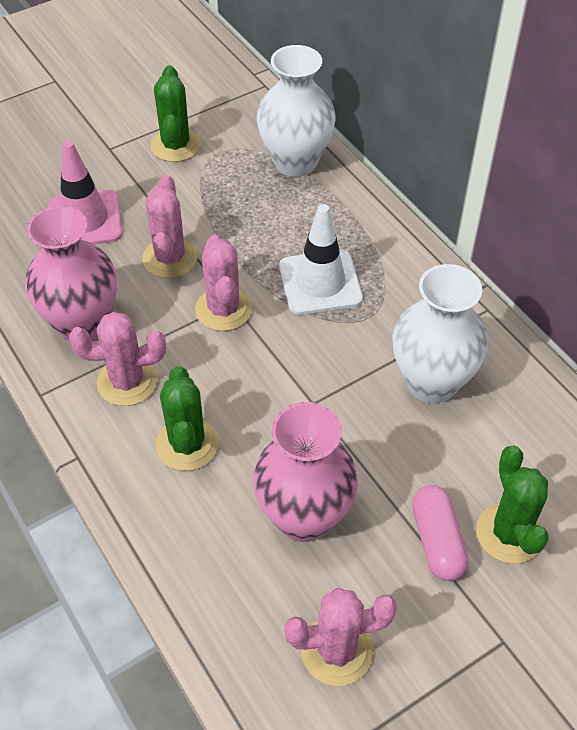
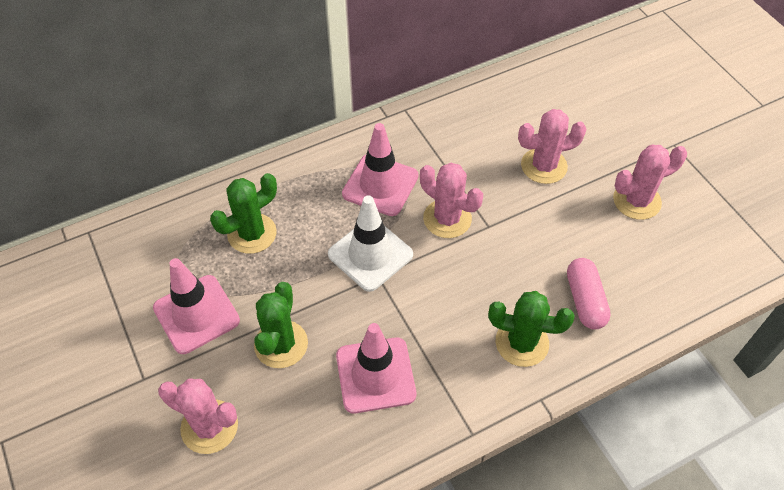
pink traffic cone: [48,140,122,245] = 1 -> [153,258,240,354] [336,323,416,414] [342,123,419,216] = 3
pink vase: [25,205,117,341] [253,402,358,542] = 2 -> none = 0
white vase: [257,45,336,177] [392,264,488,403] = 2 -> none = 0

